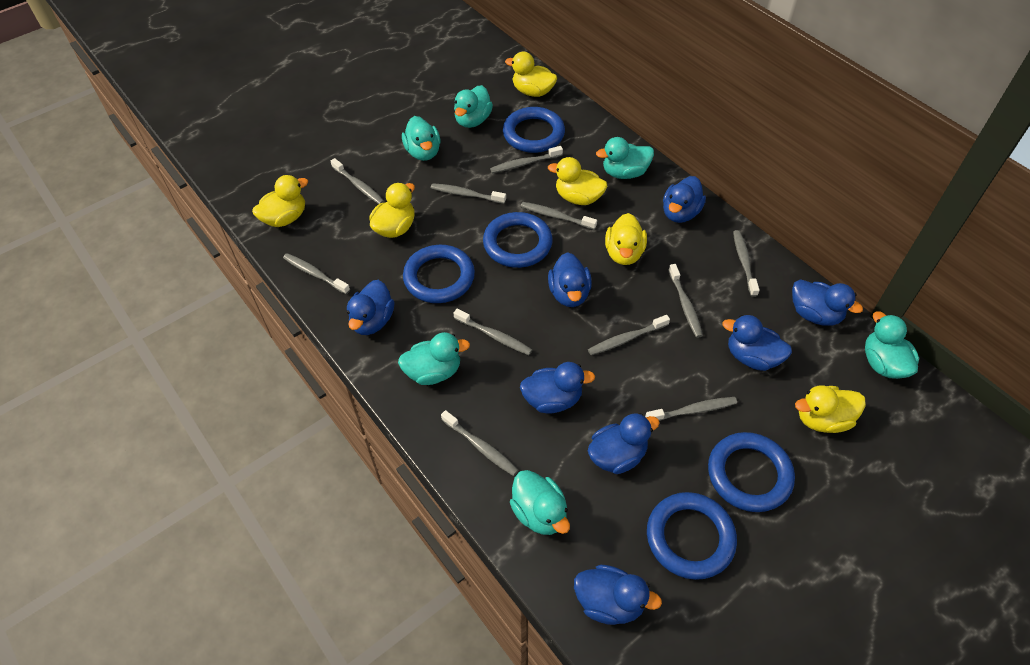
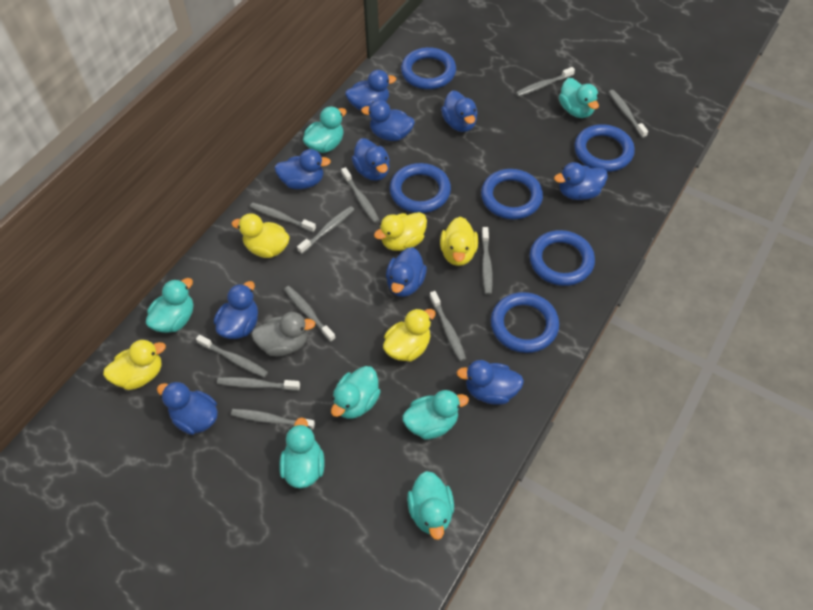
blue duck: [347,280,394,335] [520,362,595,413] [548,252,592,307] [574,565,662,625] [588,413,660,474] [663,176,706,223] [722,315,792,371] [792,279,863,326] = 8 -> [157,381,218,435] [214,281,258,339] [275,149,331,189] [345,70,396,110] [351,138,390,181] [361,100,415,141] [386,247,427,297] [441,90,477,132] [457,360,524,405] [554,162,608,200] = 10
blue ring: [403,245,475,303] [483,212,552,268] [503,107,565,153] [647,492,737,580] [708,432,795,512] = 5 -> [389,163,451,213] [401,47,456,89] [481,169,543,219] [491,292,559,353] [529,230,595,286] [574,124,635,172] = 6
grey duck: none = 0 -> [251,312,316,356] = 1
turquoise duck: [398,332,470,385] [402,116,440,161] [454,85,493,128] [510,470,570,535] [596,137,654,179] [865,311,919,379] = 6 -> [146,278,193,333] [279,417,325,489] [303,106,347,153] [331,366,381,419] [402,390,469,440] [407,471,454,540] [559,78,599,118] = 7
yellow duck: [252,175,308,227] [369,183,415,238] [505,52,557,97] [548,157,607,205] [605,213,647,265] [795,385,866,433] = 6 -> [103,339,166,390] [231,213,290,258] [374,212,427,251] [383,308,436,362] [440,217,478,266] = 5

